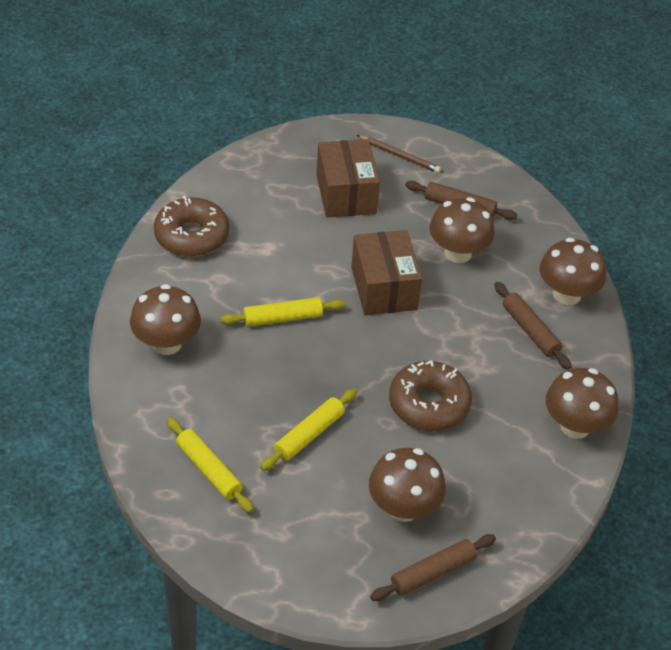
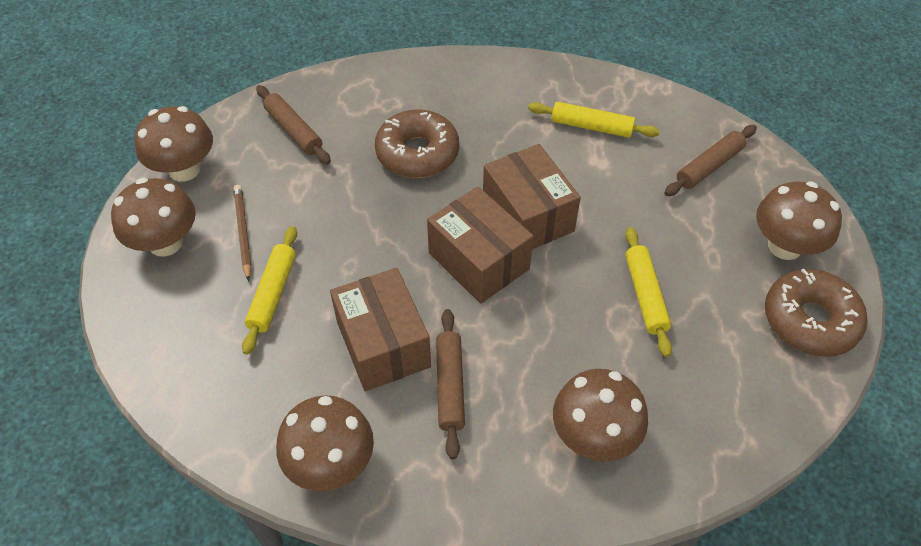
brown box: [316,139,380,218] [351,230,422,315] = 2 -> [330,268,431,391] [427,186,533,304] [483,144,581,249] = 3

